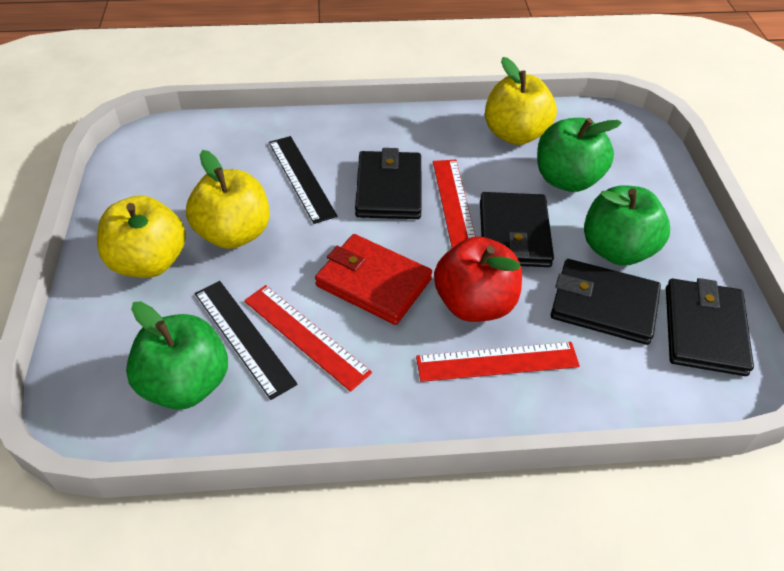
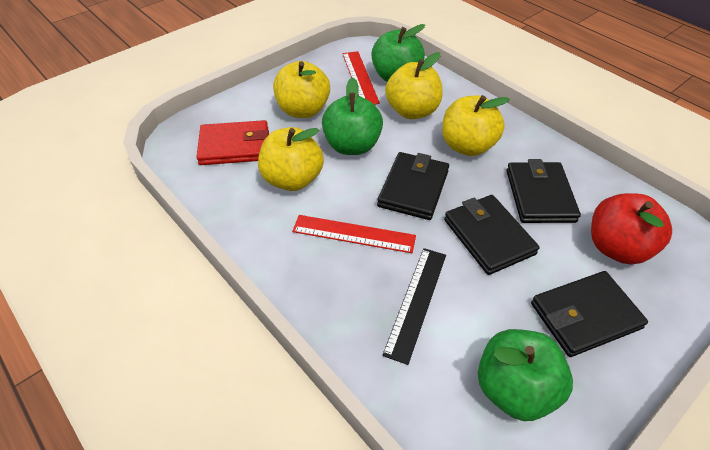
black ruler: [195,281,298,400] [269,136,337,224] = 2 -> [382,248,446,365] = 1
red ruler: [244,285,372,392] [416,342,580,382] [433,160,475,248] = 3 -> [292,215,416,253] [342,51,380,105] = 2
yellow apple: [97,195,186,278] [186,150,270,249] [485,57,557,145] = 3 -> [258,127,324,191] [273,61,330,118] [385,52,442,119] [442,95,510,156] = 4

